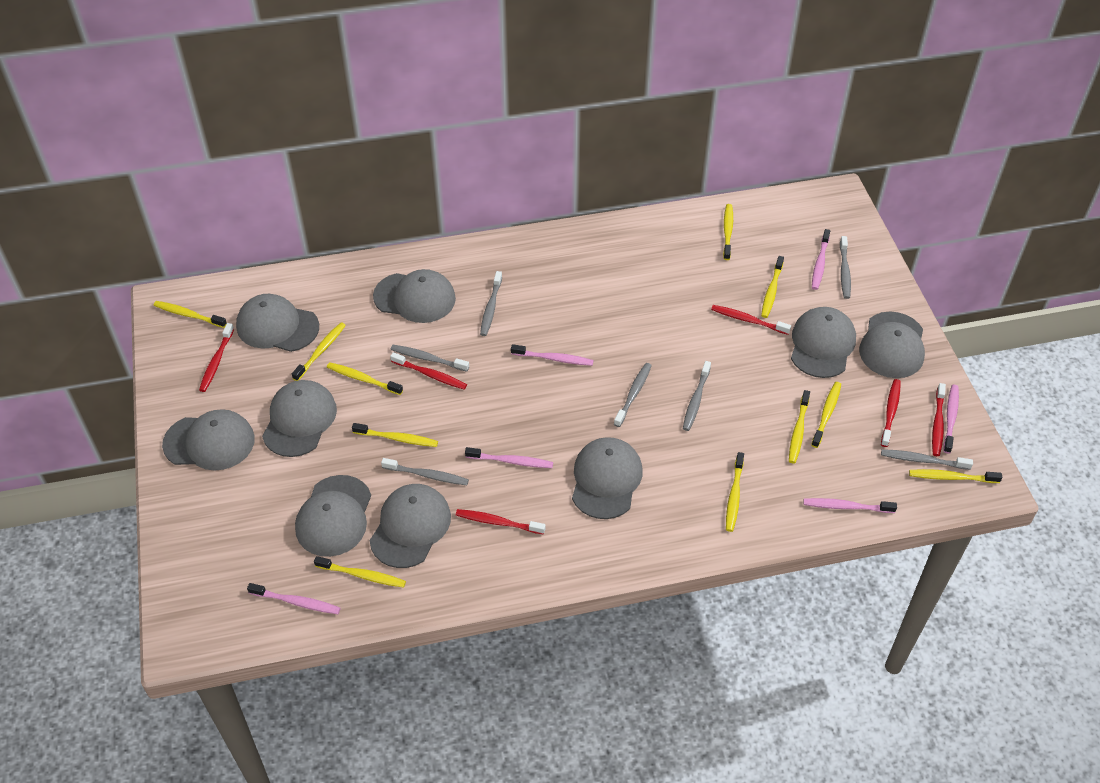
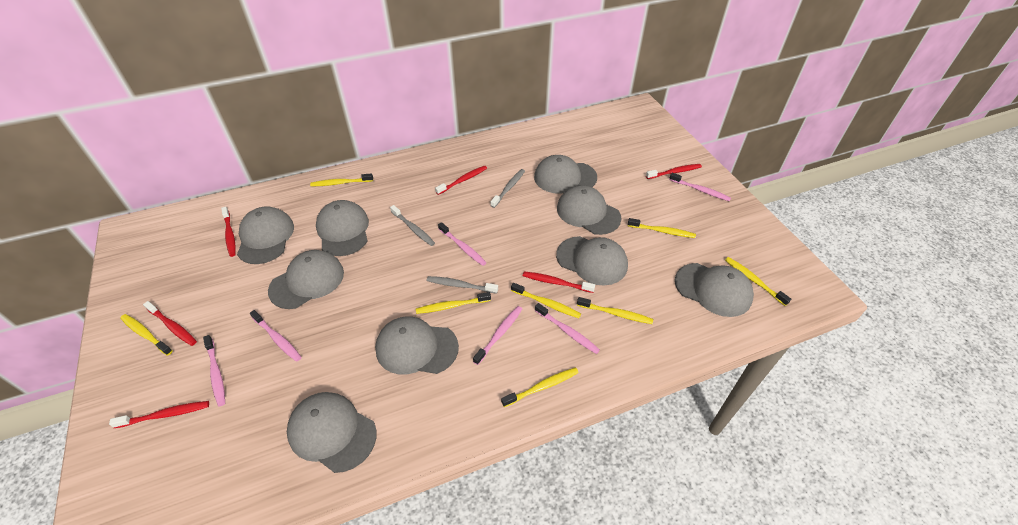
grey toothbrush: [381,458,469,485] [390,345,469,372] [480,271,502,336] [614,363,652,427] [683,361,711,431] [840,236,851,299] [881,449,973,470] = 7 -> [390,205,435,246] [427,276,498,294] [491,169,525,208] = 3
yellow toothbrush: [153,301,227,328] [292,322,346,381] [314,556,406,588] [327,362,403,395] [352,423,438,447] [723,204,733,260] [726,452,744,532] [761,256,784,318] [789,390,810,463] [811,382,841,448] [909,469,1002,483] = 11 -> [120,314,173,355] [310,173,373,187] [416,292,491,314] [501,367,579,407] [511,283,581,318] [577,297,653,324] [628,218,696,238] [725,257,791,306] = 8

